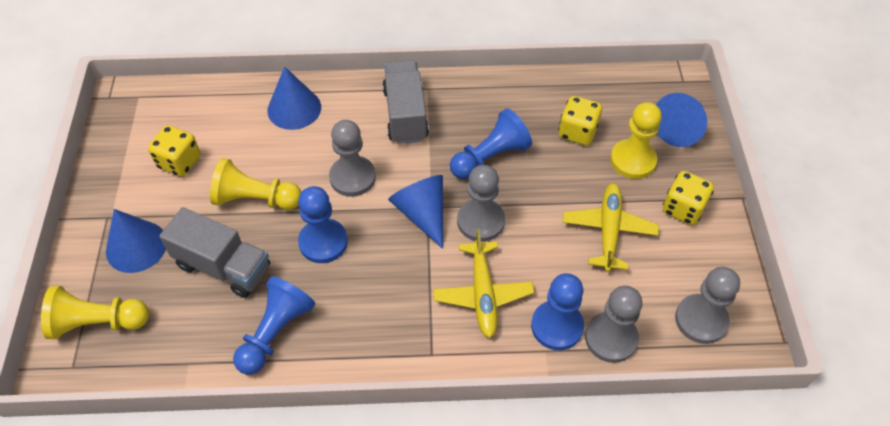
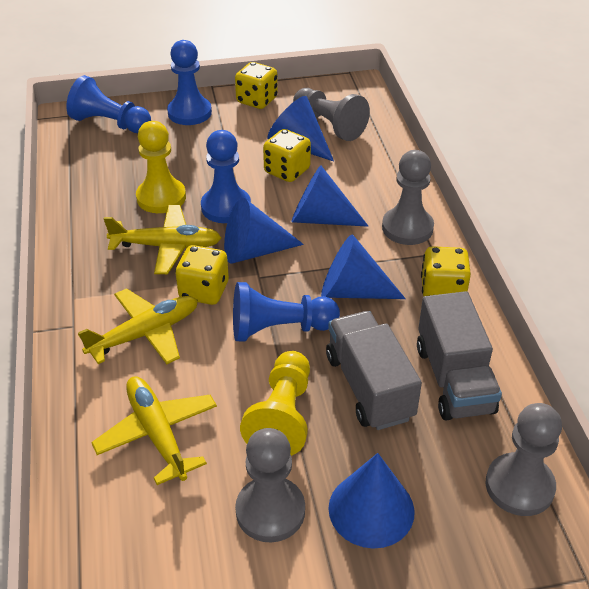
blue cone: [106,209,166,273] [268,67,321,130] [388,175,443,249] [656,93,707,147] = 4 -> [224,198,304,264] [267,96,334,161] [291,165,369,227] [321,234,406,299] [328,453,415,548] = 5
yellow dice: [148,125,200,176] [558,96,602,146] [663,171,714,225] = 3 -> [175,245,229,305] [235,62,278,109] [263,129,311,182] [421,246,471,296] = 4
yellow pawn: [41,286,149,339] [210,158,301,210] [610,102,662,179] = 3 -> [136,121,186,213] [240,351,310,456] = 2
yellow plane: [433,229,534,338] [562,183,659,272] = 2 -> [78,288,198,364] [91,376,217,485] [104,205,221,274] = 3

